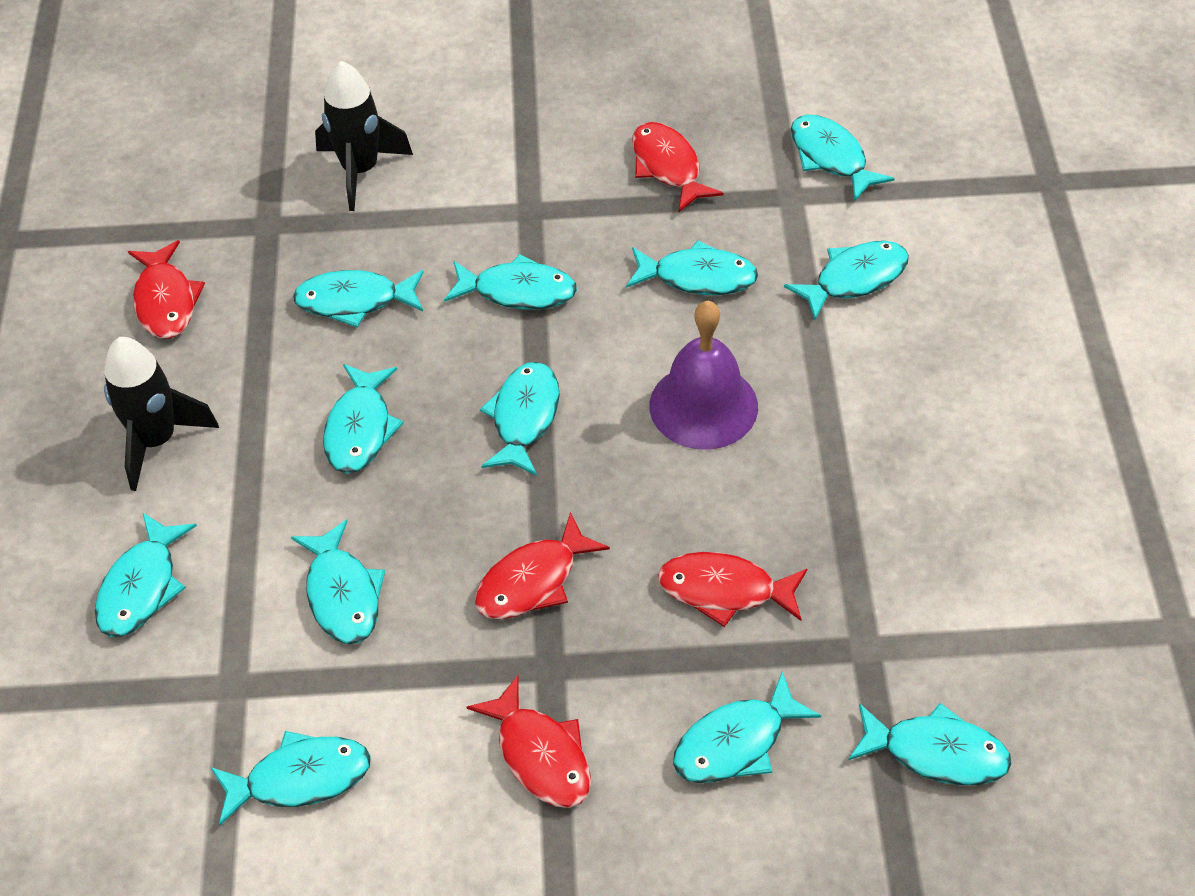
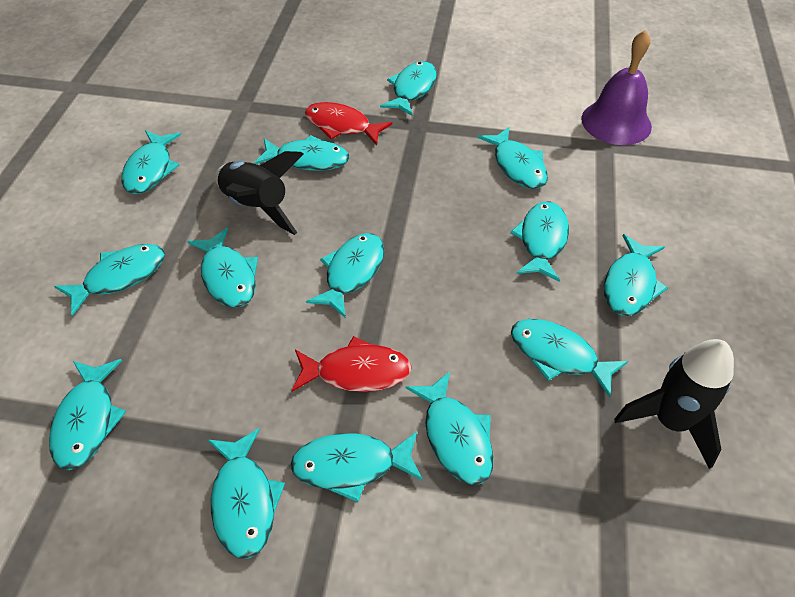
red fish: [128,240,205,339] [466,675,591,808] [475,512,610,619] [632,122,724,212] [658,552,807,627] = 5 -> [292,336,412,392] [305,102,392,145] = 2
turquoise fish: [95,512,197,637] [211,731,371,825] [291,519,385,644] [293,270,423,328] [323,364,404,473] [444,254,577,310] [480,362,560,476] [626,240,758,295] [673,672,821,783] [784,241,909,320] [791,114,895,201] [848,703,1012,785] = 12 -> [49,359,126,470] [54,244,165,316] [121,130,181,194] [188,227,258,308] [208,428,285,559] [254,135,349,171] [290,432,423,502] [306,233,384,318] [380,61,437,116] [406,371,494,485] [478,127,548,189] [510,202,569,282] [511,319,628,398] [604,234,668,316] = 14

